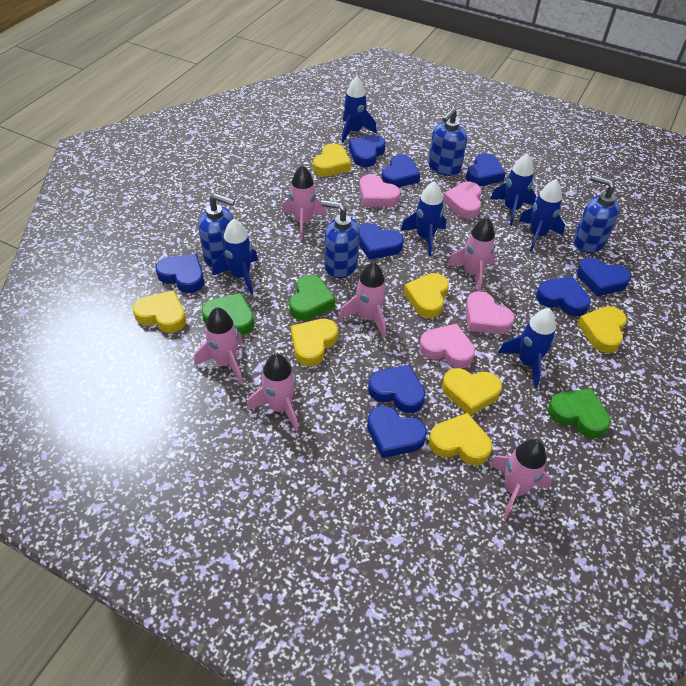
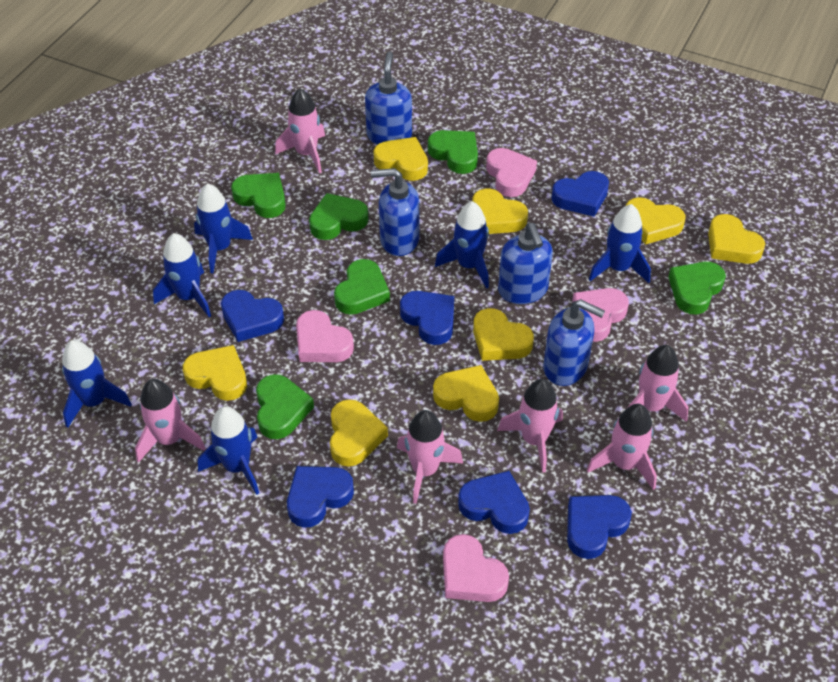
blue heart: [156,254,204,293] [349,135,386,167] [359,223,404,260] [367,406,427,458] [368,365,425,413] [381,155,420,188] [466,153,506,186] [536,276,591,317] [577,258,631,296] = 9 -> [221,290,284,342] [287,466,354,528] [400,291,454,345] [458,471,530,534] [551,171,609,217] [567,495,632,559] = 6
green heart: [202,293,254,335] [289,275,335,321] [548,389,610,438] = 3 -> [231,173,286,218] [256,374,314,439] [309,193,368,240] [334,259,390,315] [428,130,478,174] [668,262,726,314] = 6
yellow heart: [133,290,186,333] [291,319,338,366] [313,143,351,177] [404,273,449,318] [429,413,492,466] [442,368,502,416] [577,306,627,353] = 7 -> [183,345,247,401] [330,399,388,466] [373,137,428,181] [433,365,499,422] [472,189,528,234] [473,308,534,361] [626,197,685,244] [708,214,765,264] = 8

